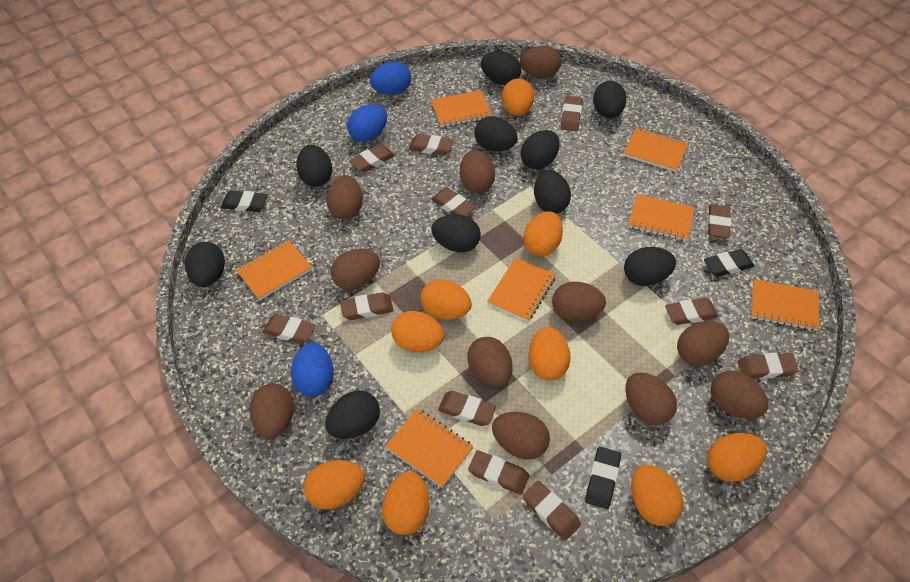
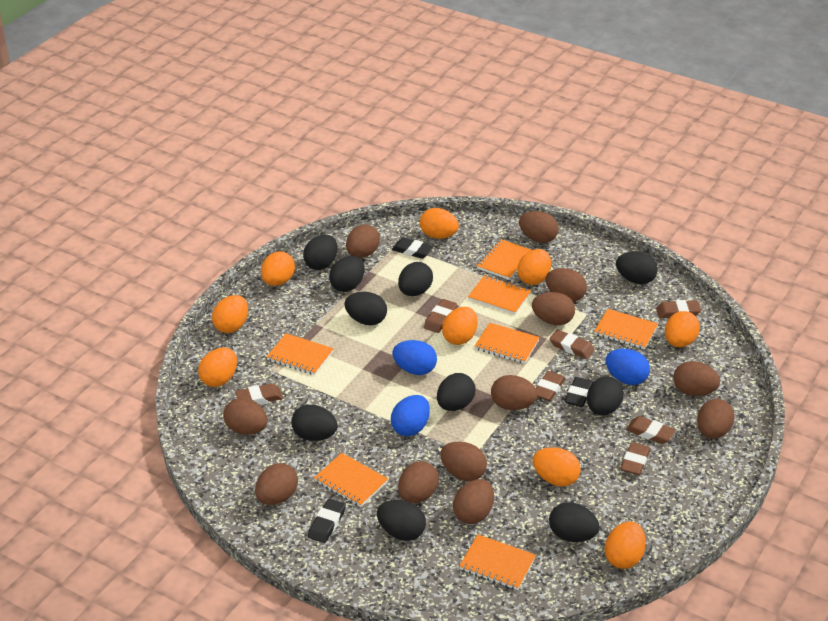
brown egg: [249,384,294,438] [326,175,363,220] [331,249,380,290] [460,150,495,193] [467,337,513,386] [492,412,550,460] [520,46,561,78] [552,282,606,321] [625,373,677,425] [677,321,729,366] [711,371,768,419] = 11 -> [223,398,268,435] [255,463,298,505] [346,225,380,258] [398,461,439,503] [441,442,487,481] [453,479,494,524] [491,375,538,410] [519,211,558,243] [532,292,575,325] [545,268,587,302] [673,361,720,396] [697,399,734,439] = 12
brown eraser: [263,314,316,344] [340,292,393,320] [349,144,395,173] [409,134,454,156] [431,188,476,216] [438,391,496,426] [468,450,529,495] [523,481,581,541] [561,96,583,131] [665,298,718,325] [708,204,731,238] [738,353,799,379] = 12 -> [235,383,283,405] [424,299,457,333] [536,371,566,401] [550,329,595,359] [620,442,651,475] [626,416,676,444] [656,300,701,318] = 7

